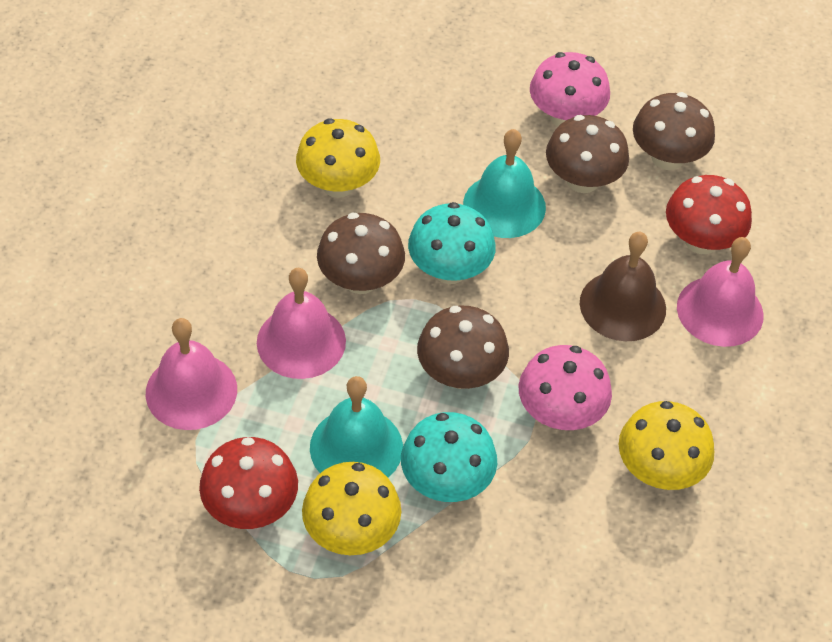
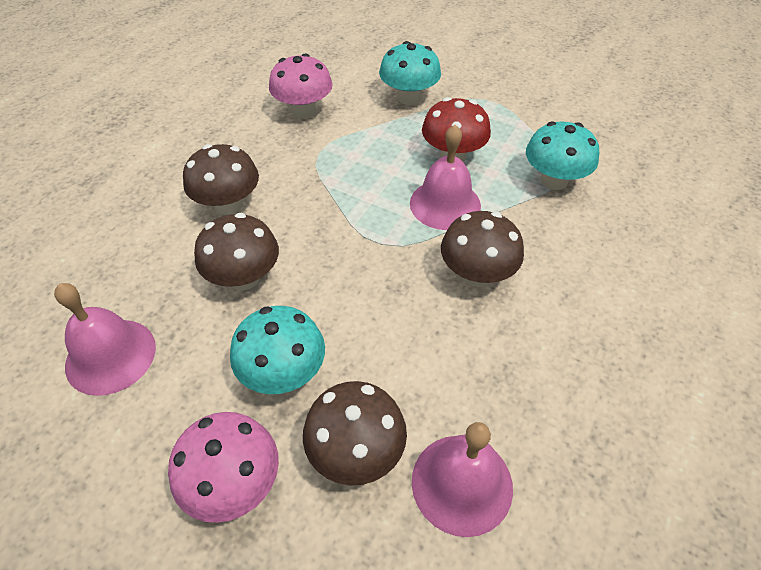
brown bell: [580,231,666,341] = 1 -> none = 0
red mushroom: [199,437,298,529] [666,175,752,254] = 2 -> [422,97,491,162] = 1
turquoise bell: [310,376,403,477] [463,129,546,238] = 2 -> none = 0
turquoise mushroom: [401,412,497,502] [408,202,496,284] = 2 -> [230,306,325,394] [379,41,441,105] [526,121,599,190] = 3
yellow mushroom: [296,119,380,198] [302,462,401,555] [619,401,714,490] = 3 -> none = 0

